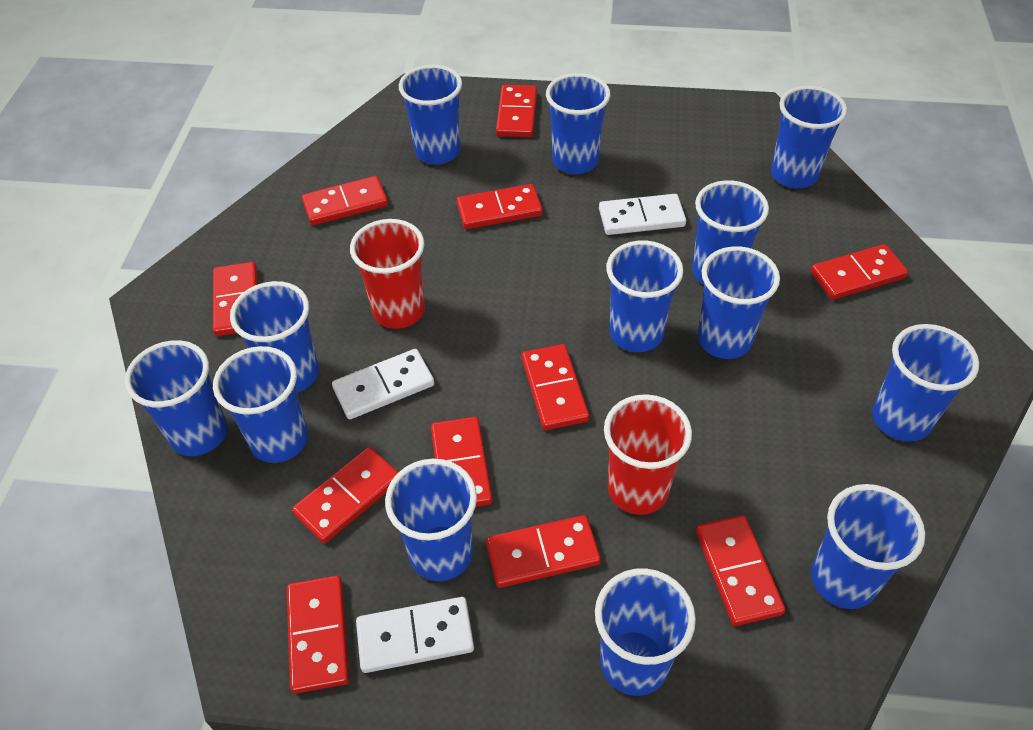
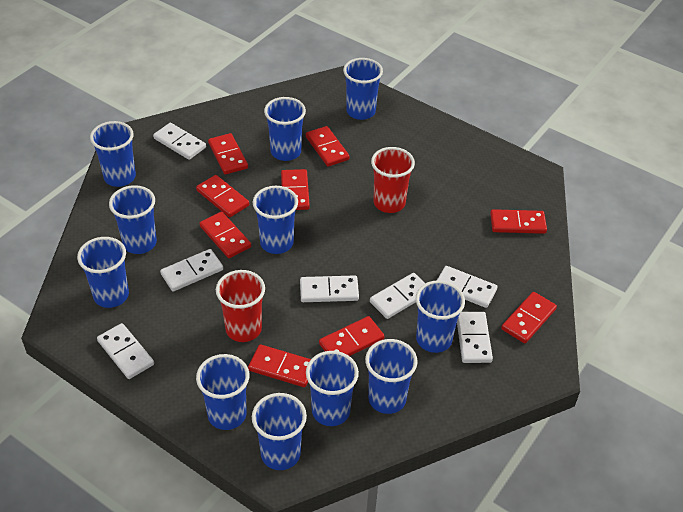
blue cup: [125,340,227,456] [213,346,308,463] [230,281,319,393] [385,459,477,581] [399,65,462,165] [546,73,610,174] [595,568,696,696] [606,240,683,352] [692,180,769,284] [697,246,780,359] [771,86,847,188] [811,484,925,609] [872,324,979,442] = 13 -> [77,237,129,308] [90,121,136,187] [109,185,157,254] [196,354,249,430] [252,393,307,470] [253,186,298,254] [264,97,306,161] [306,351,359,426] [343,58,383,120] [365,339,418,414] [416,280,465,353] = 11
red domino: [213,262,258,336] [287,575,349,694] [292,447,399,544] [302,176,388,225] [431,417,492,507] [457,184,543,229] [486,515,601,588] [496,85,537,137] [522,344,589,430] [696,515,786,626] [811,244,908,300] = 11 -> [196,175,249,217] [199,212,251,258] [208,133,248,174] [248,344,311,387] [281,169,310,210] [306,126,350,167] [319,316,384,356] [490,209,547,234] [501,292,557,343] = 9
white domino: [332,349,434,419] [356,597,474,673] [599,194,686,235] = 3 -> [97,323,154,379] [153,123,206,160] [160,249,223,292] [300,275,359,302] [370,273,425,319] [437,266,498,308] [457,312,493,363] = 7

